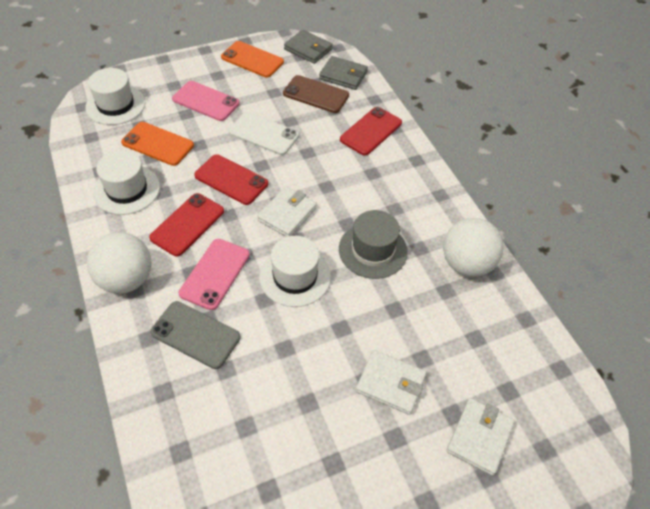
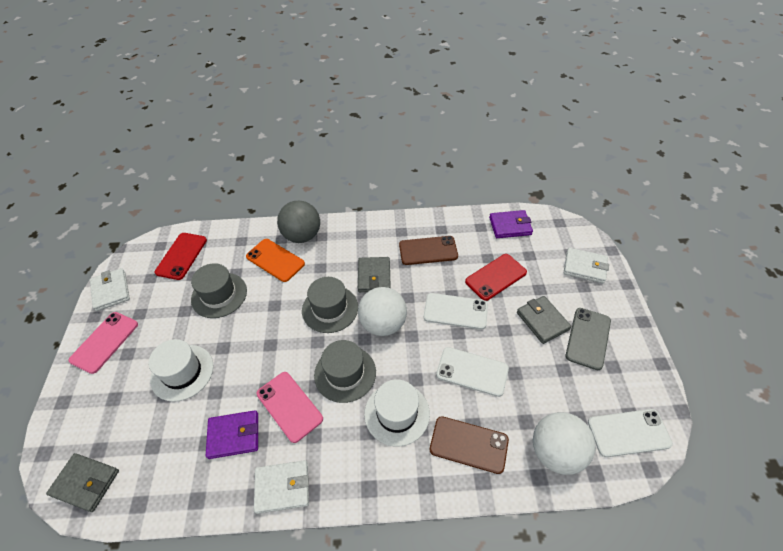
brown phone: [283,75,349,113] = 1 -> [399,236,458,265] [430,416,509,474] = 2
grey ball: none = 0 -> [277,201,320,243] = 1
grey hat: [339,210,408,279] = 1 -> [191,263,247,318] [302,277,358,333] [314,340,376,403] = 3
grey wallet: [284,30,333,64] [319,56,368,90] = 2 -> [46,453,119,512] [358,257,391,292] [517,296,571,344] = 3
orange phone: [121,122,194,166] [221,41,284,78] = 2 -> [246,239,305,282] = 1
purple wallet: none = 0 -> [206,410,258,459] [489,210,533,238] = 2
red phone: [149,193,224,256] [194,154,268,205] [340,107,402,156] = 3 -> [155,233,207,280] [465,254,527,301] = 2
white hat: [85,68,145,125] [93,150,160,215] [259,236,331,307] = 3 -> [149,339,213,402] [364,379,430,447] = 2
white phone: [229,112,299,155] = 1 -> [424,293,488,330] [436,347,509,397] [588,409,673,457] = 3

